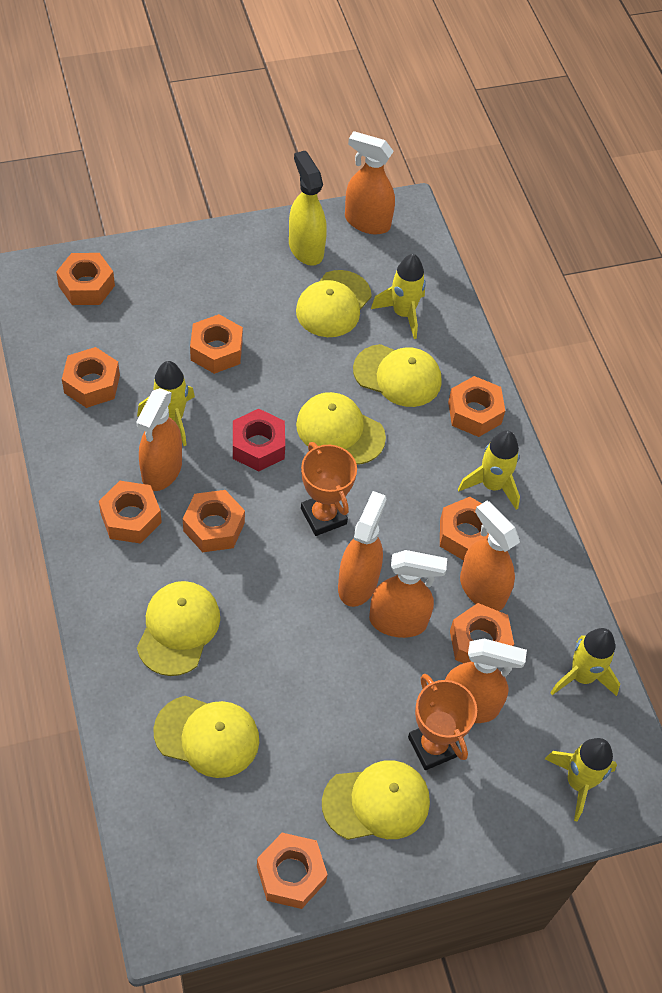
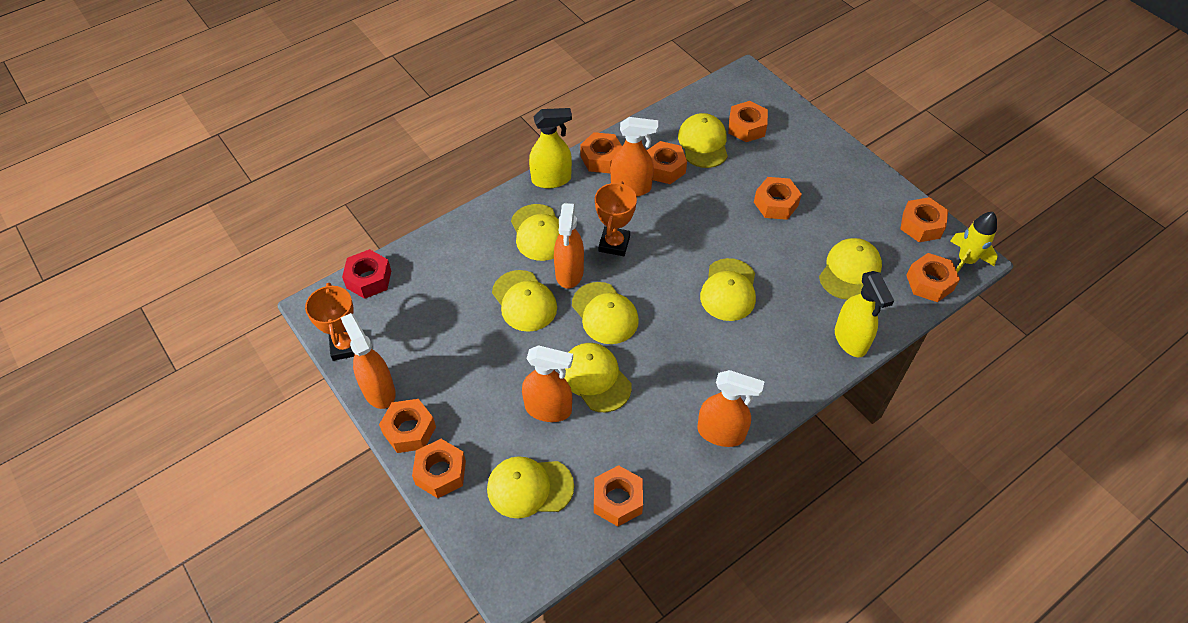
orange spray bottle: [136,388,182,491] [338,491,387,607] [345,131,395,234] [369,550,447,638] [445,638,527,723] [460,501,520,611] = 6 -> [341,313,396,409] [522,345,573,422] [554,203,584,289] [611,117,658,196] [697,370,765,447] = 5
yellow cap: [137,581,220,676] [153,696,259,778] [296,270,372,337] [296,392,386,465] [322,760,430,840] [353,344,442,407] = 6 -> [487,456,574,519] [492,270,557,332] [511,204,559,261] [564,343,632,412] [572,282,639,344] [678,113,728,168] [700,258,756,321] [819,238,882,300] = 8
yellow rocket: [137,361,195,446] [371,254,426,339] [458,430,520,510] [545,738,617,822] [550,628,620,696] = 5 -> [950,212,998,273] = 1
yellow spray bottle: [289,151,327,266] = 1 -> [529,108,572,188] [835,271,894,357] = 2

